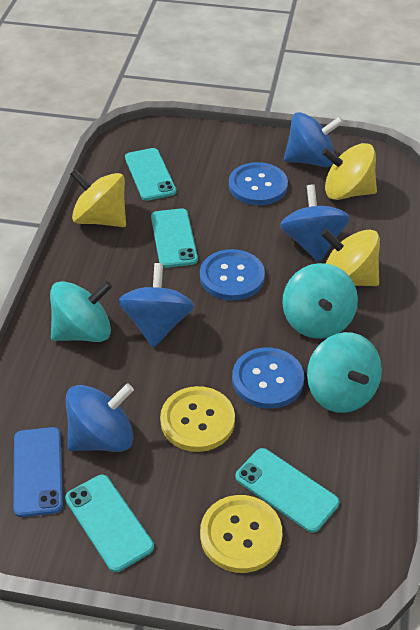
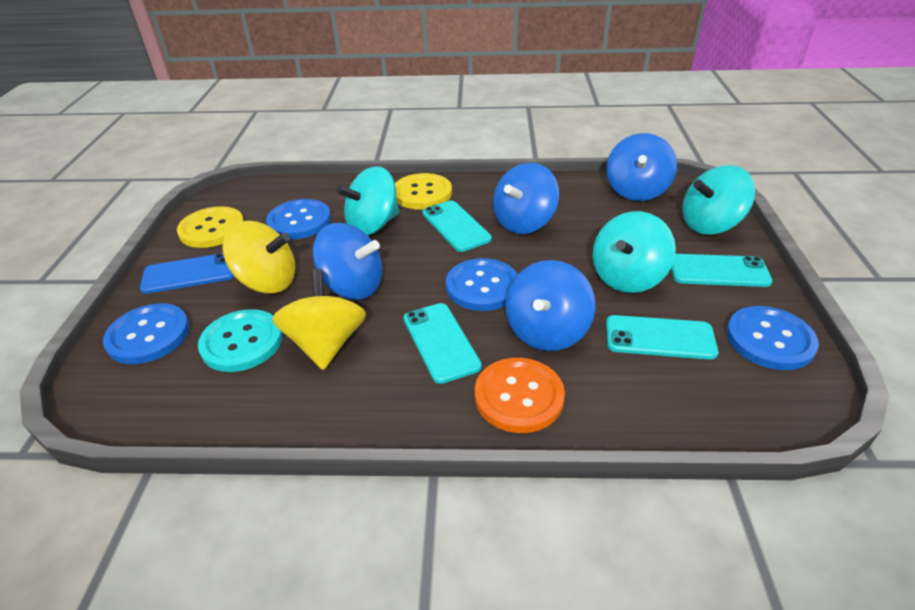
blue button: [200,249,265,301] [229,162,288,205] [232,347,304,409] = 3 -> [103,303,190,364] [266,199,331,239] [446,258,518,311] [726,306,819,370] = 4
orange button: none = 0 -> [475,358,565,433] = 1
turquoise button: none = 0 -> [198,309,282,372] = 1
yellow spinning top: [70,169,126,227] [321,229,380,286] [322,143,377,200] = 3 -> [222,221,296,293] [272,269,366,370] = 2

